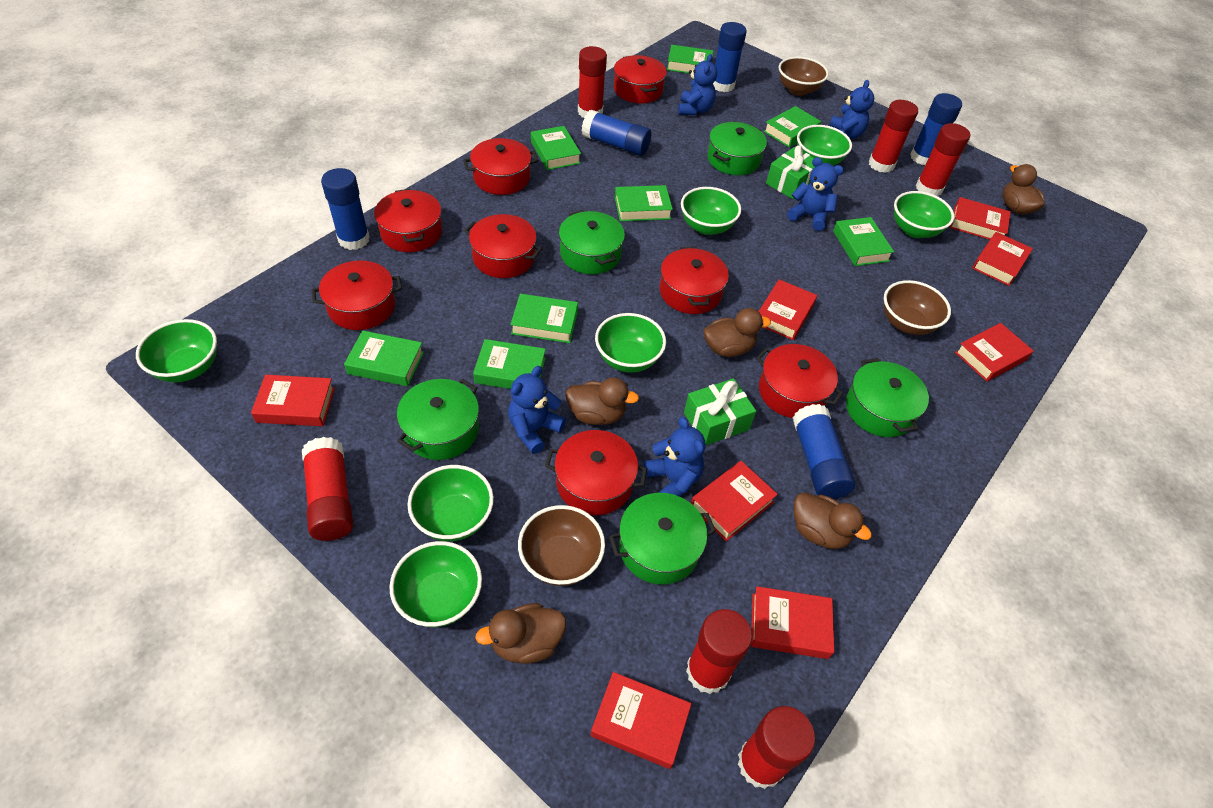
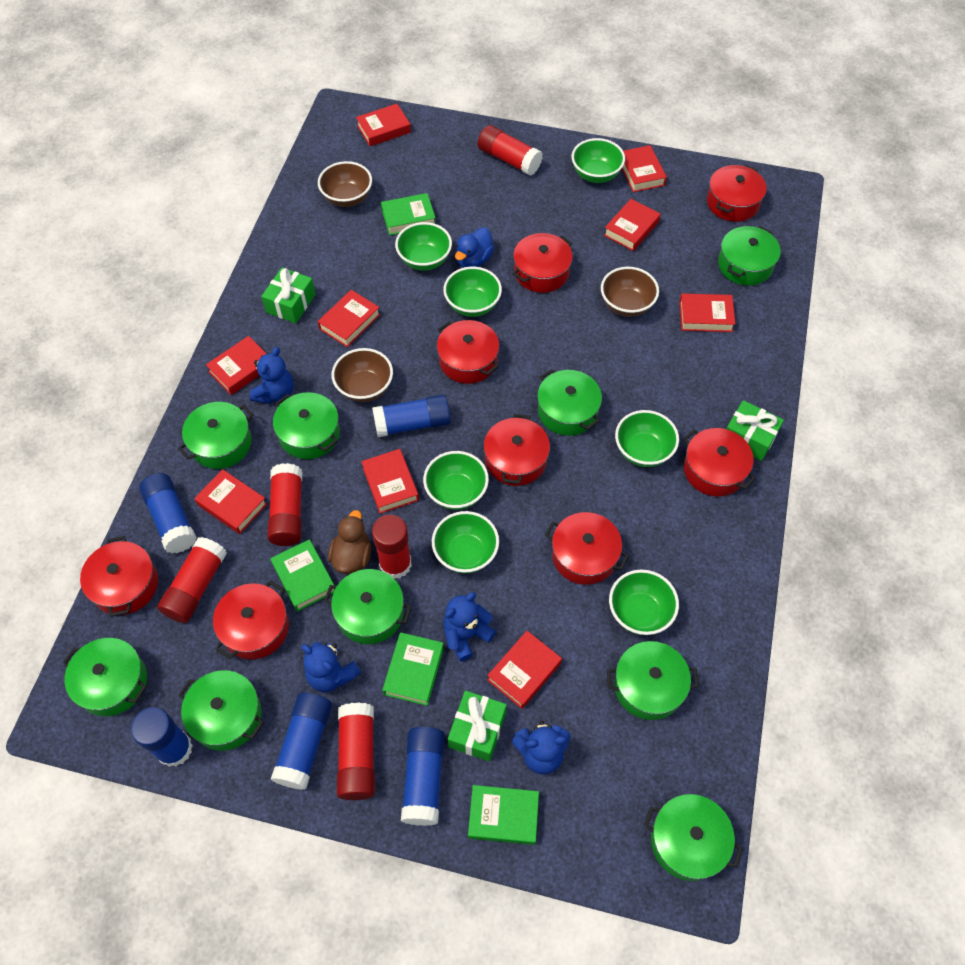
blue duck: none = 0 -> [455,227,494,268] = 1
blue teddy bear: [508,366,566,454] [644,417,706,497] [678,54,717,115] [787,157,844,231] [829,80,874,139] = 5 -> [250,347,294,404] [302,642,361,692] [443,592,496,661] [512,721,570,774] = 4
brown duck: [475,603,566,664] [565,378,639,425] [704,308,771,357] [794,492,872,549] [1003,164,1045,215] = 5 -> [328,510,371,574] = 1
green book: [344,330,424,386] [473,339,546,389] [510,294,578,343] [531,126,581,170] [615,185,673,221] [667,45,713,73] [764,106,821,147] [833,217,894,266] = 8 -> [270,539,335,612] [381,193,436,235] [382,632,444,706] [468,785,539,845] = 4
green gift: [684,378,756,445] [766,145,815,199] = 2 -> [261,267,316,323] [448,691,507,761] [726,400,784,461] = 3
green pot: [397,379,479,460] [559,210,625,274] [609,493,716,584] [707,122,767,175] [846,358,929,437] = 5 -> [63,638,147,716] [178,402,253,469] [178,670,264,751] [273,392,340,459] [324,569,412,644] [537,369,602,436] [607,641,699,720] [644,794,743,881] [718,226,781,286] = 9
red book: [251,375,335,426] [590,672,692,769] [691,461,778,541] [751,586,834,659] [758,279,817,340] [950,197,1011,240] [955,323,1033,381] [972,232,1033,286] = 8 -> [194,469,267,534] [206,336,267,395] [318,290,380,347] [356,104,411,146] [361,449,419,514] [487,631,562,709] [604,199,661,251] [622,145,667,192] [679,293,735,332] = 9
red glue stick: [302,437,353,541] [578,46,607,118] [686,609,752,694] [738,706,815,789] [868,100,918,173] [916,123,970,196] = 6 -> [157,537,227,623] [267,463,302,546] [337,703,375,800] [372,515,412,579] [478,125,543,175] = 5

